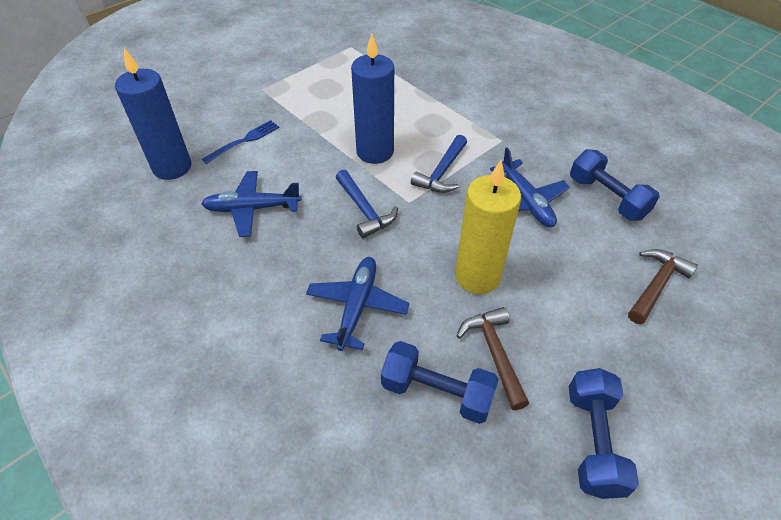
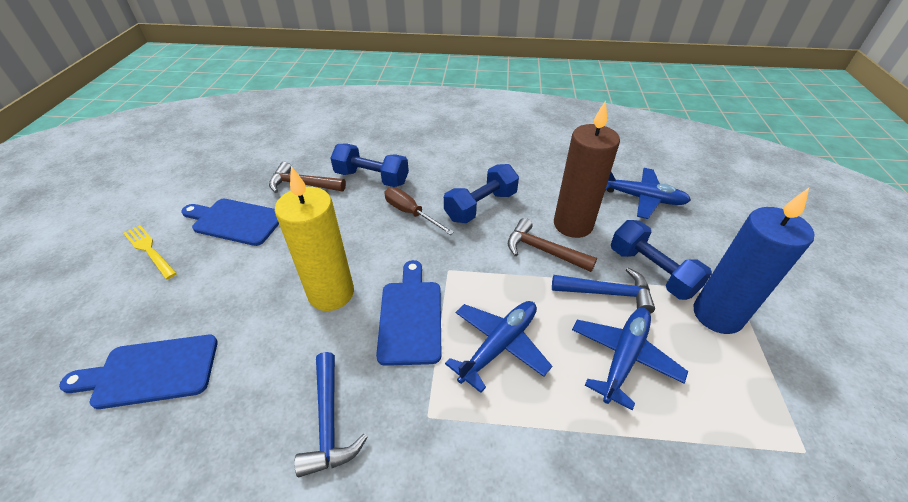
blue candle: [115,48,191,180] [351,33,394,164] = 2 -> [694,188,815,334] = 1
blue cutting board: none = 0 -> [59,335,218,409] [181,199,279,246] [376,260,442,366] = 3
blue fork: [202,120,280,164] = 1 -> none = 0
brown candle: none = 0 -> [554,101,620,238] = 1
brown screwdriver: none = 0 -> [384,187,454,235] = 1
yellow fork: none = 0 -> [124,225,177,279] = 1

